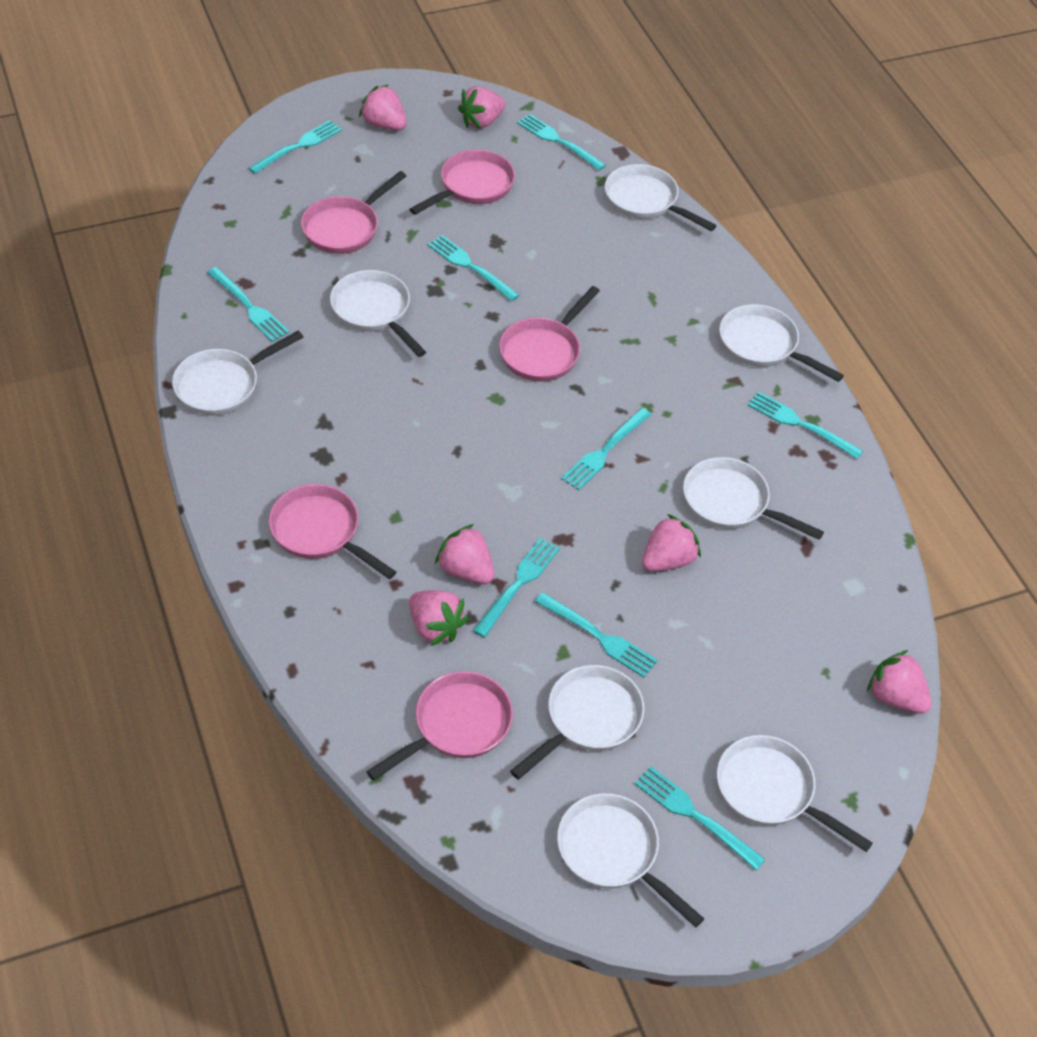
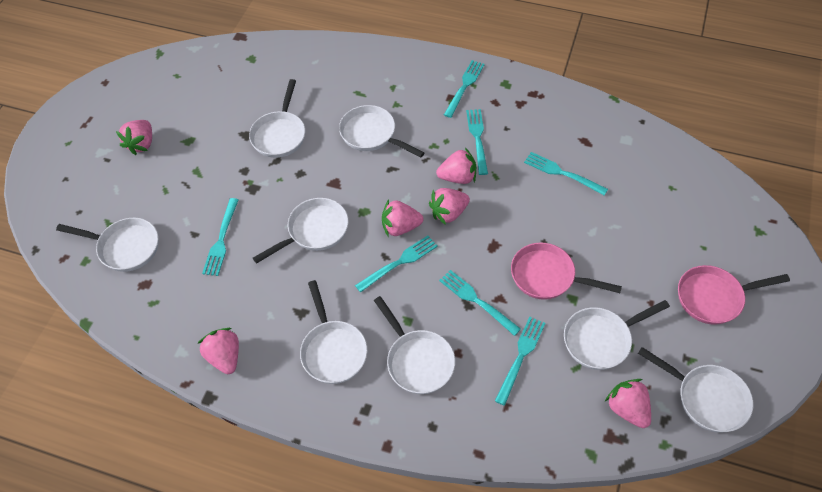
pink pan: [269,484,396,579] [301,171,406,254] [366,671,513,781] [409,150,515,215] [499,286,600,382] = 5 -> [511,242,622,300] [678,265,790,325] = 2
turquoise fork: [207,267,290,342] [249,120,342,174] [428,235,519,301] [473,538,560,638] [517,114,606,171] [535,592,658,677] [561,408,652,490] [635,766,766,870] [748,392,863,459] = 9 -> [202,198,239,276] [355,235,438,292] [439,270,521,336] [444,60,485,118] [466,109,488,175] [495,317,545,406] [524,152,608,195] = 7

